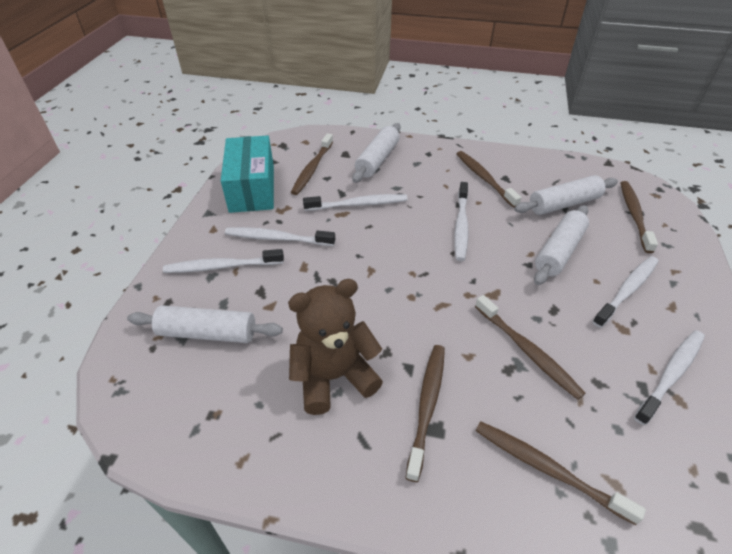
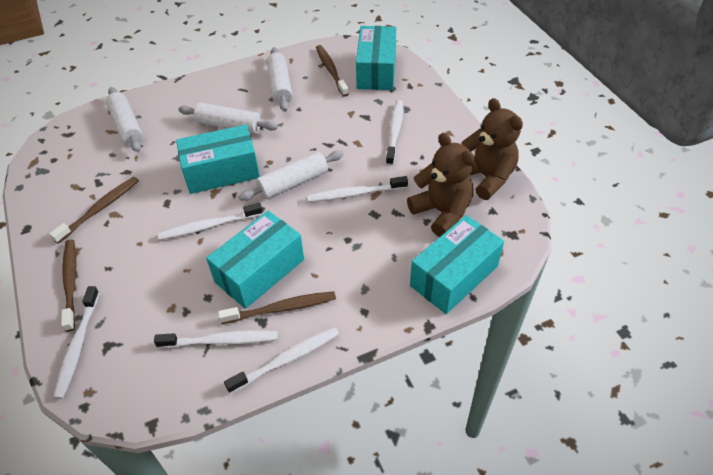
brown teddy bear: [288,279,383,415] = 1 -> [407,133,475,237] [462,98,523,200] = 2
brown toothbrush: [291,133,333,195] [406,345,445,482] [457,151,522,208] [475,295,586,400] [476,421,646,525] [621,181,658,253] = 6 -> [49,177,139,244] [61,240,76,332] [218,291,336,324] [316,45,349,97] = 4
turquoise box: [221,136,274,213] = 1 -> [176,125,260,194] [206,211,304,309] [356,26,396,90] [410,215,504,314] = 4

